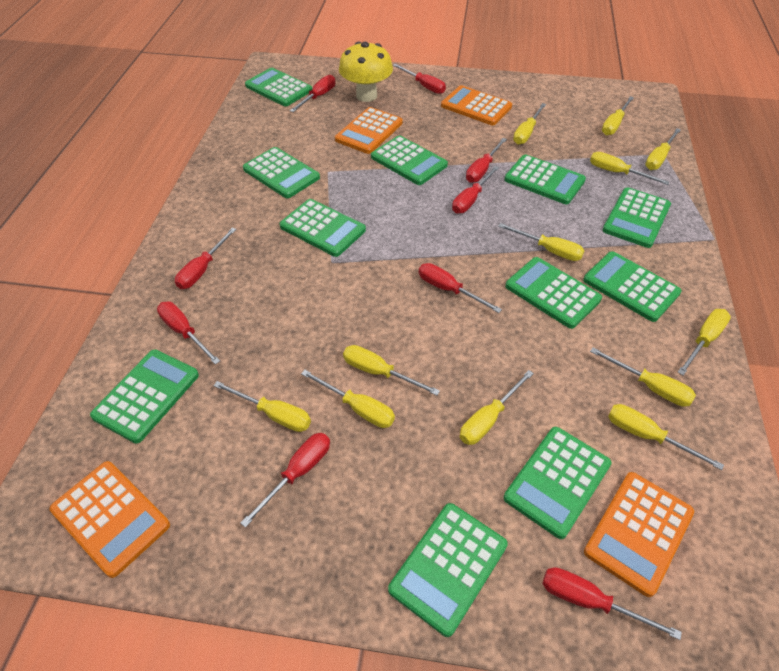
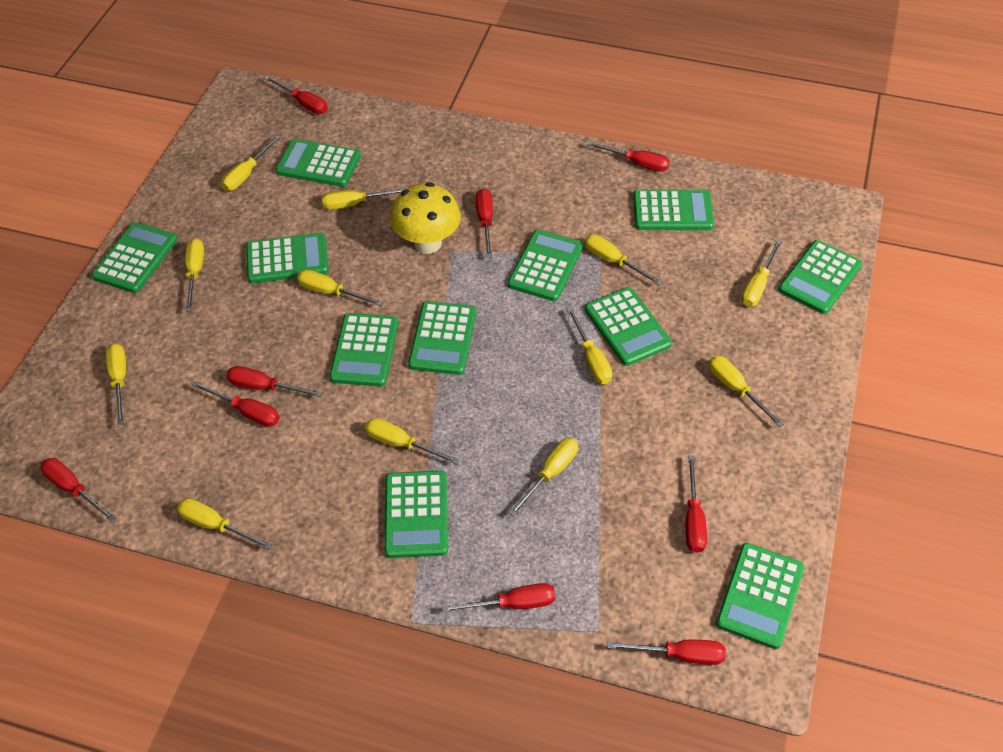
orange calculator: [50,461,170,578] [335,107,403,154] [441,85,512,125] [584,472,694,597] = 4 -> none = 0

